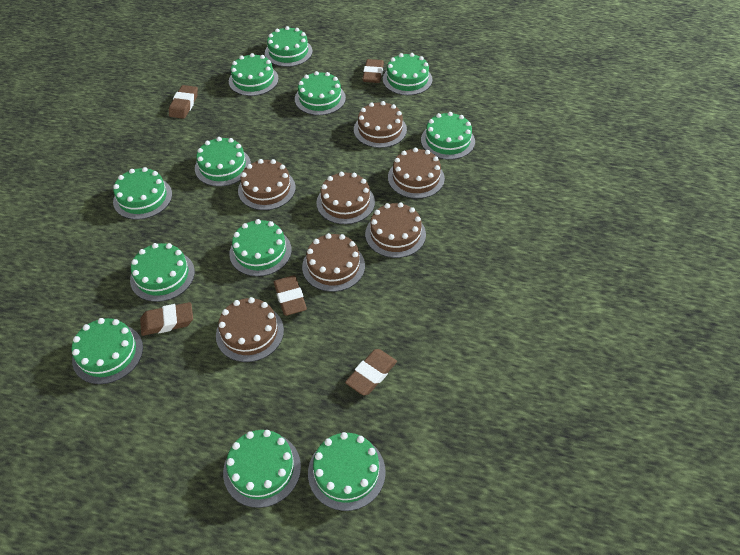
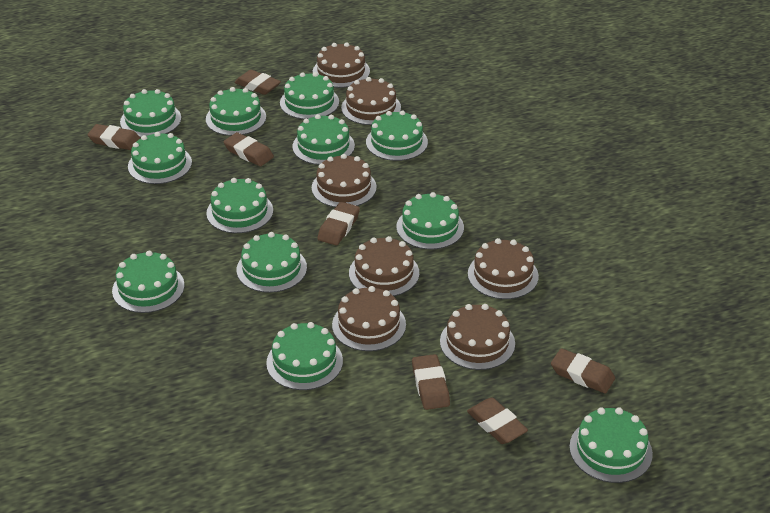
brown eraser: [140,302,193,336] [169,85,198,119] [273,275,307,316] [345,349,397,395] [362,59,384,83] = 5 -> [87,124,141,150] [223,132,274,166] [235,70,281,95] [317,202,360,245] [412,354,450,410] [467,398,528,444] [551,348,615,394] = 7

